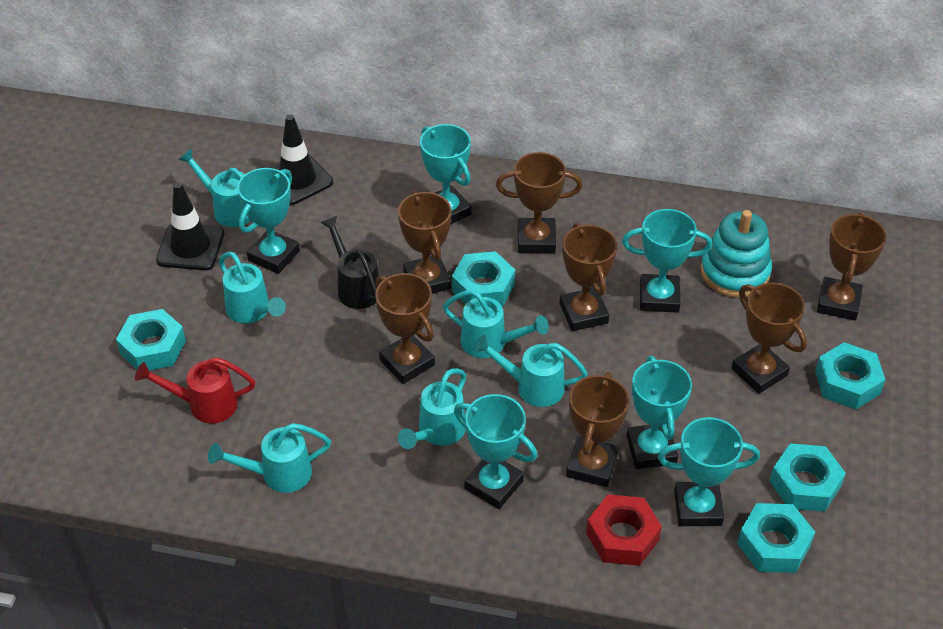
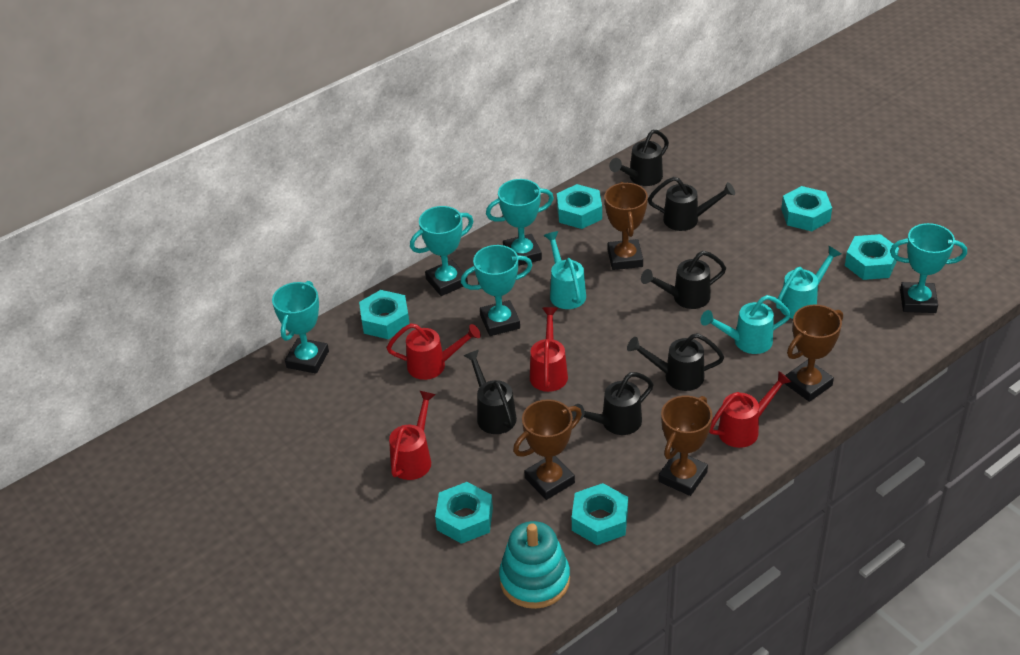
black traffic cone: [156,182,224,270] [271,115,333,205] = 2 -> none = 0
black watering can: [321,216,379,309] = 1 -> [464,350,517,434] [572,372,654,435] [609,130,669,186] [627,333,724,391] [641,251,726,309] [648,177,735,231] = 6
brown trophy: [375,273,435,384] [398,191,451,294] [496,152,582,253] [560,223,617,331] [566,372,629,487] [731,283,807,394] [817,212,886,320] = 7 -> [513,399,582,500] [604,182,648,270] [659,396,712,496] [785,305,843,402] = 4
red nut: [586,494,662,566] = 1 -> none = 0
red watering can: [135,357,255,424] = 1 -> [386,323,481,380] [389,391,436,480] [530,307,568,392] [709,371,792,448] = 4
turquoise nut: [116,309,186,370] [452,251,515,307] [737,503,815,573] [769,443,846,512] [815,342,885,409] = 5 -> [359,290,410,339] [435,482,493,544] [557,184,602,229] [572,483,628,545] [781,186,832,231] [845,234,899,280] = 6
turquoise trophy: [237,168,300,274] [420,124,472,225] [454,394,537,509] [622,209,712,313] [627,356,692,469] [658,417,760,526] = 6 -> [272,281,329,374] [410,206,473,296] [461,245,533,336] [486,179,554,266] [890,223,967,313] = 5
turquoise watering can: [178,148,251,227] [208,423,331,493] [219,251,286,323] [398,368,466,449] [443,290,549,358] [473,335,588,407] = 6 -> [544,231,586,309] [701,295,791,354] [776,246,841,319] = 3

